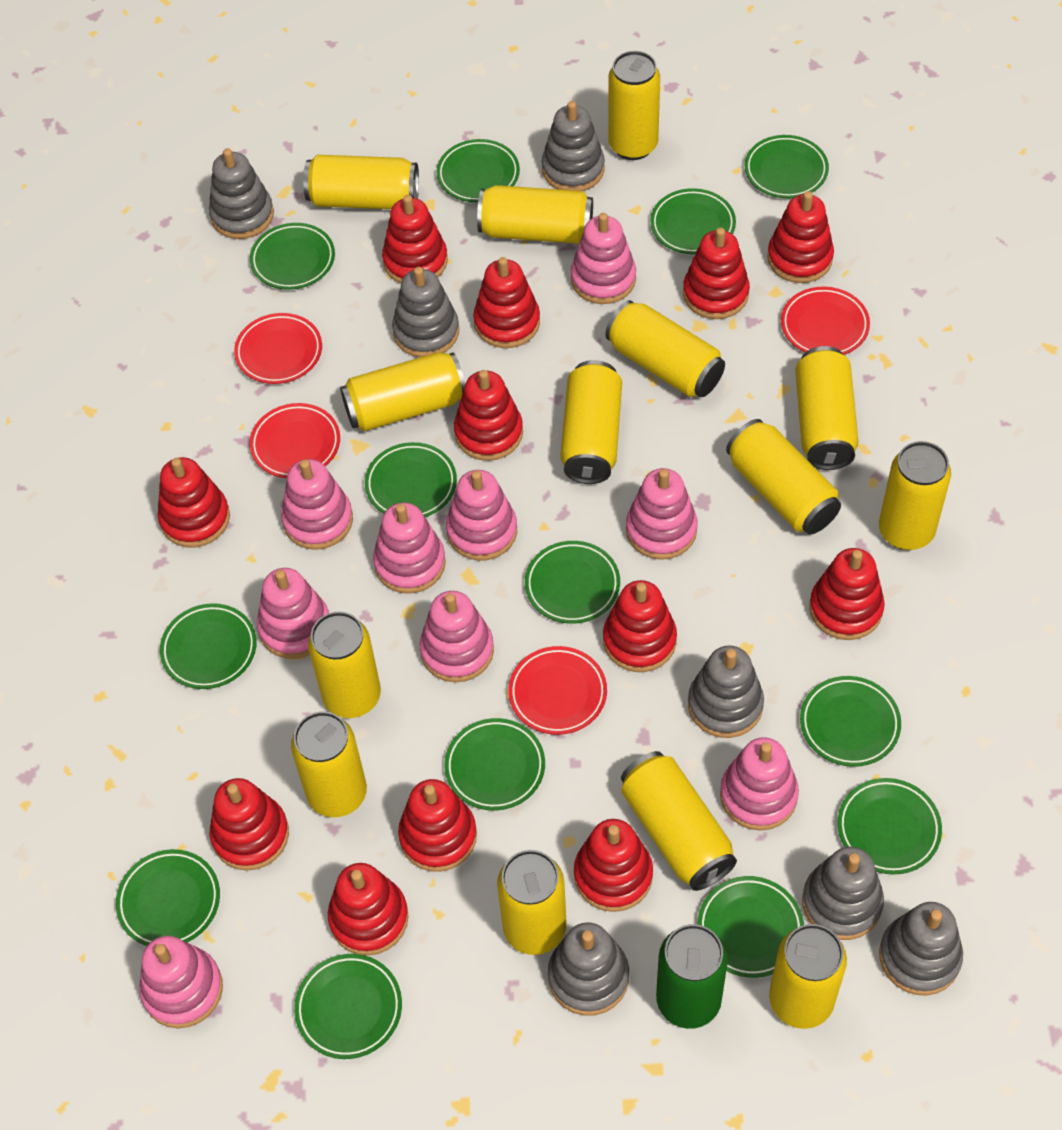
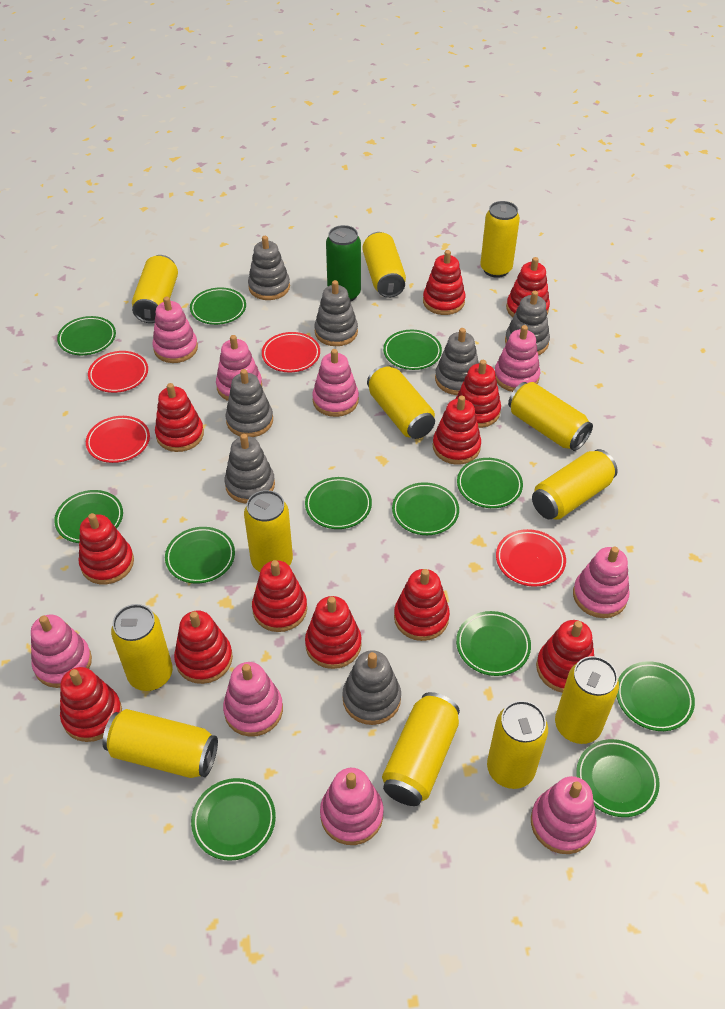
green plate: [116,849,220,946] [160,603,257,689] [250,223,335,290] [294,954,402,1059] [365,442,457,517] [437,139,520,202] [444,718,545,811] [525,541,620,624] [651,188,736,254] [698,876,804,978] [745,135,829,198] [800,676,901,767] [837,778,942,875] = 13 -> [54,490,123,543] [57,316,116,355] [165,527,235,584] [190,287,246,325] [191,778,276,861] [305,477,372,529] [383,330,442,370] [392,482,459,535] [456,611,531,676] [457,458,523,508] [576,739,660,817] [617,661,695,731] = 12
yellow can: [291,712,367,817] [303,155,419,209] [308,611,381,718] [340,352,465,431] [477,185,593,244] [497,850,567,955] [561,360,622,484] [605,300,725,397] [608,51,660,160] [621,751,737,891] [726,419,841,535] [769,924,847,1029] [795,346,859,470] [879,441,951,550] = 14 -> [103,709,218,778] [111,604,173,691] [132,255,178,323] [244,490,293,572] [362,232,406,298] [367,364,435,439] [382,692,460,806] [480,201,520,278] [487,700,548,789] [508,382,593,451] [532,449,618,520] [555,656,619,744] = 12

